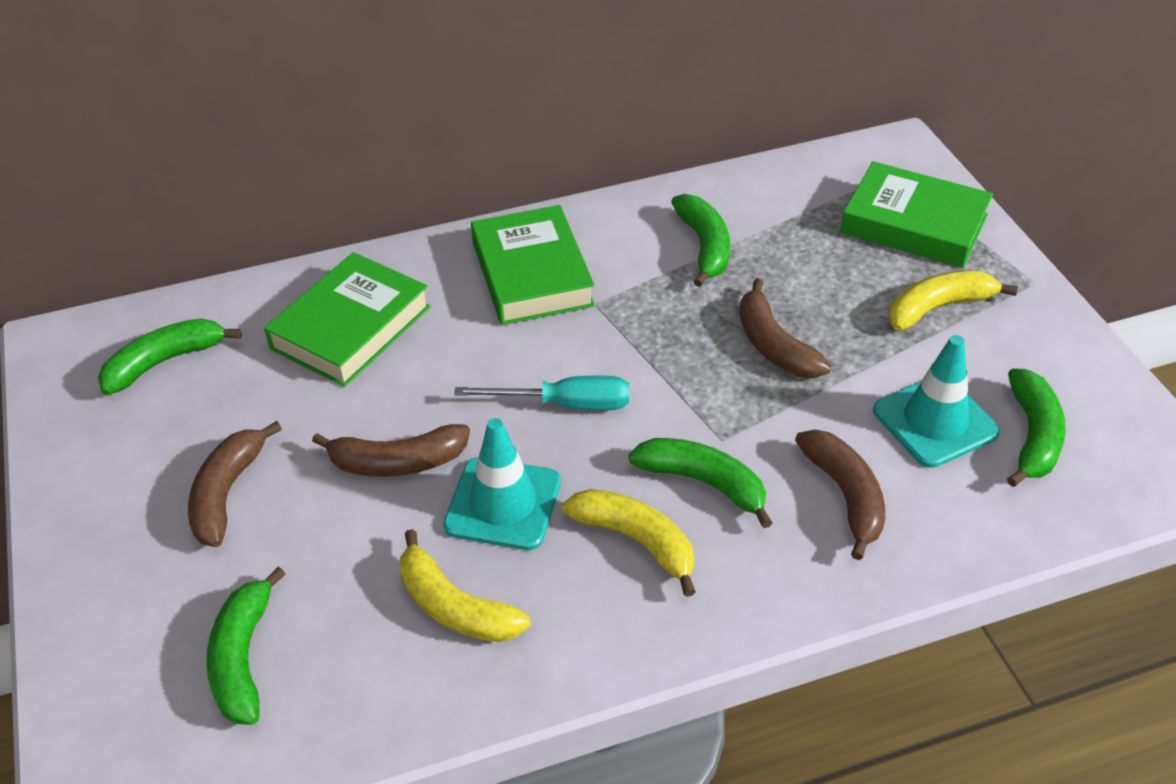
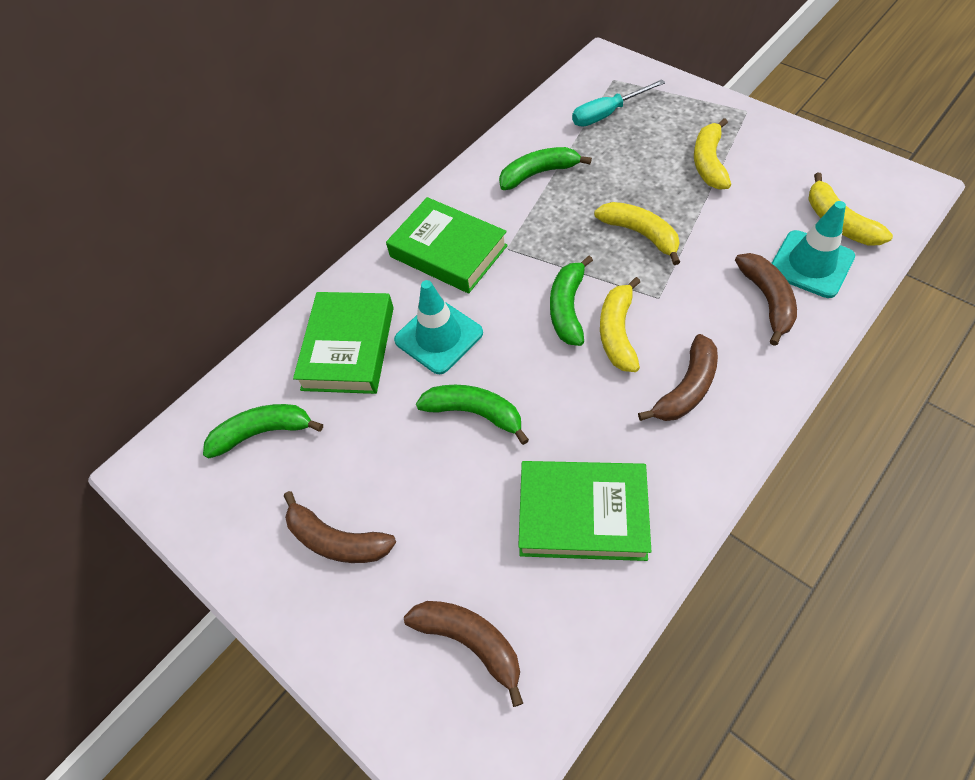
green banana: [98,318,242,395] [206,567,285,725] [629,438,773,528] [671,194,730,287] [1007,368,1066,487] = 5 -> [203,404,323,459] [416,385,529,445] [499,147,592,190] [550,256,593,346] = 4
yellow banana: [400,529,531,642] [562,489,696,597] [889,271,1018,331] = 3 -> [594,202,680,265] [600,277,640,372] [694,118,731,190] [808,173,893,245] = 4

